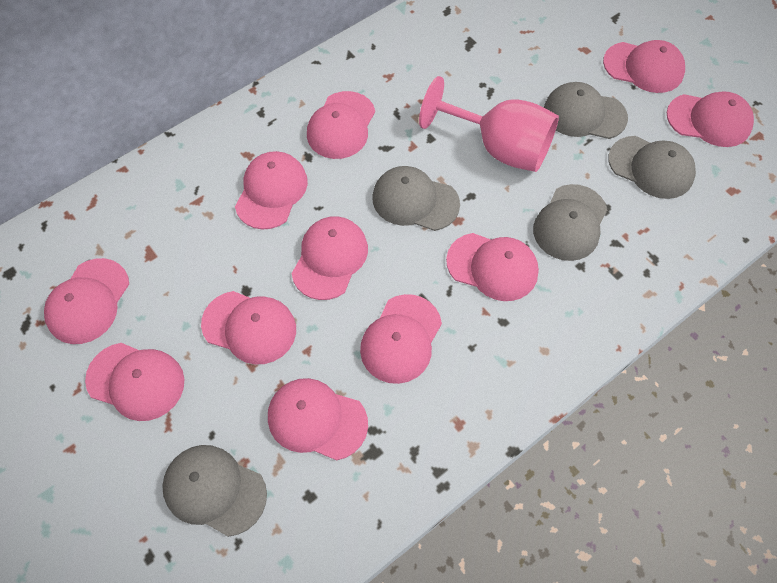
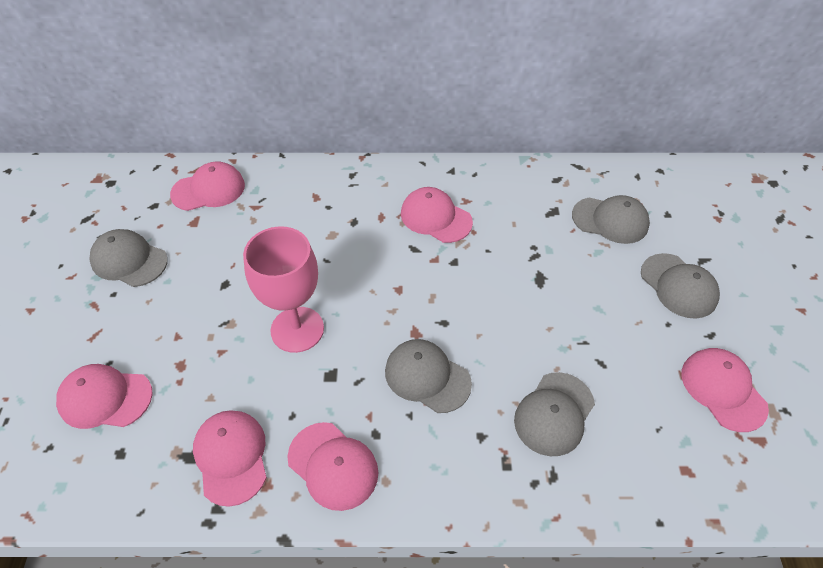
pink cap: [44,258,129,344] [85,343,184,421] [201,291,296,365] [235,151,308,230] [268,378,368,460] [292,216,368,300] [307,91,375,159] [360,294,442,384] [446,233,539,301] [603,40,685,93] [666,91,754,147] = 11 -> [56,364,153,429] [170,161,245,211] [193,410,267,507] [287,422,378,511] [401,187,473,243] [682,348,769,432] = 6

